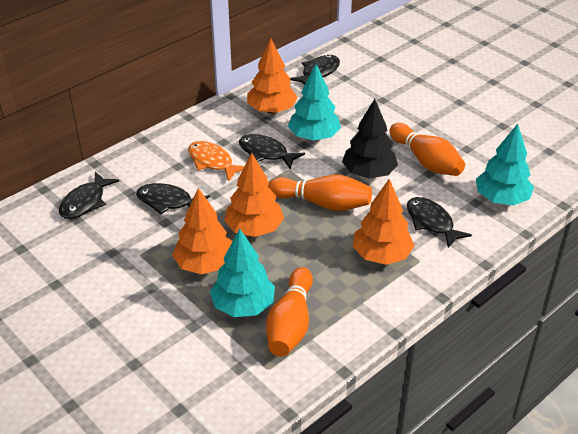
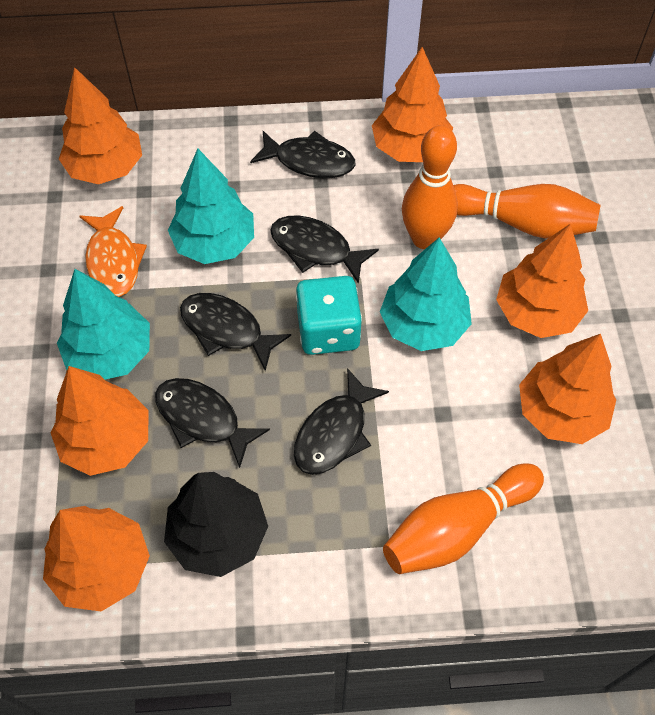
orange tree: [172,188,232,274] [224,153,284,237] [247,38,298,114] [353,179,415,265] = 4 -> [43,506,150,611] [51,366,149,476] [59,67,142,184] [372,47,453,162] [496,224,588,338] [519,334,616,444] = 6
turquoise dice: none = 0 -> [296,276,362,355] = 1

